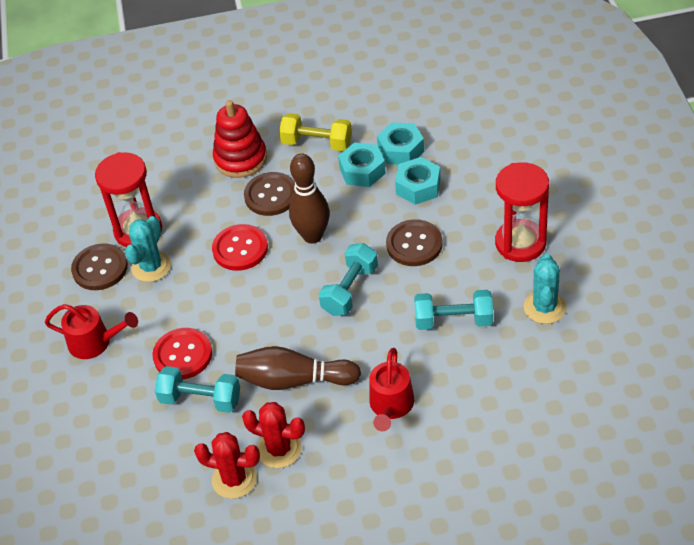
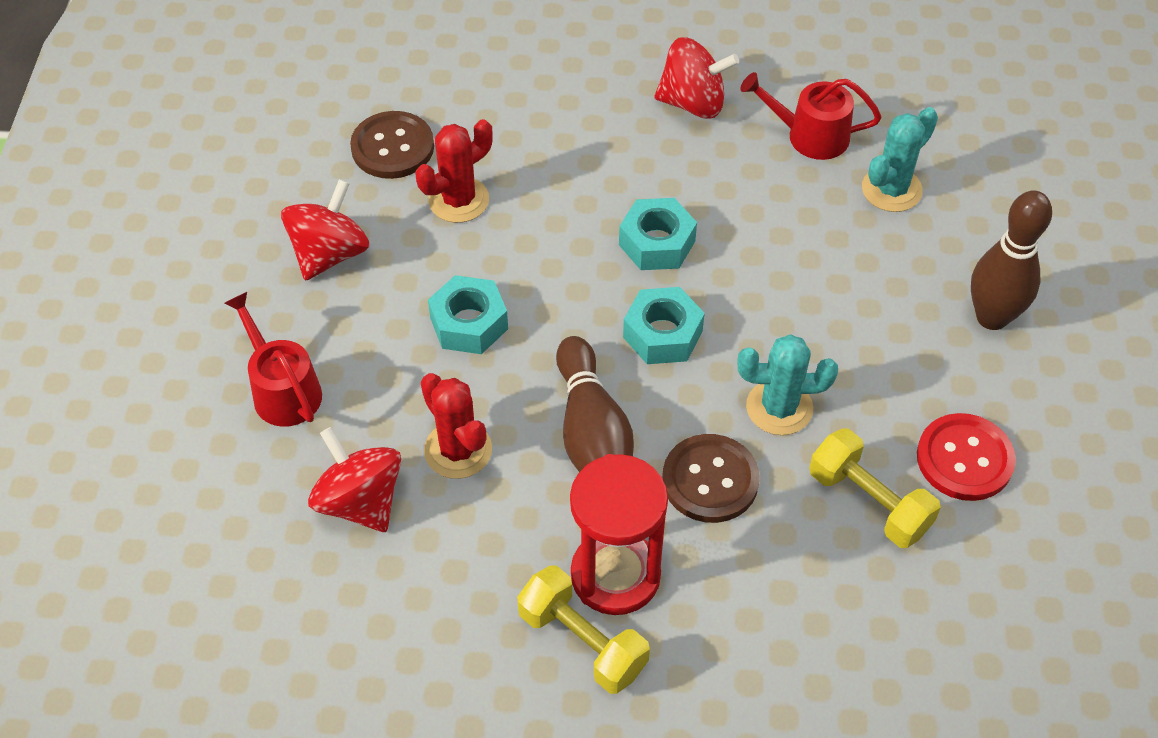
brown button: [71,243,128,290] [244,172,295,216] [386,219,443,266] = 3 -> [350,111,434,179] [663,434,760,523] = 2
red button: [152,328,212,379] [212,224,268,271] = 2 -> [917,413,1016,501] = 1
red hourglass: [95,152,162,247] [495,162,549,262] = 2 -> [570,454,668,615] = 1
red spinning top: none = 0 -> [281,179,370,281] [308,427,401,532] [654,37,739,119] = 3
red stacking toy: [213,100,267,178] = 1 -> none = 0
turquoise dumbbell: [155,366,240,413] [319,243,378,316] [414,290,493,330] = 3 -> none = 0
yellow dumbbell: [279,113,352,151] = 1 -> [517,565,650,694] [809,428,941,548] = 2

